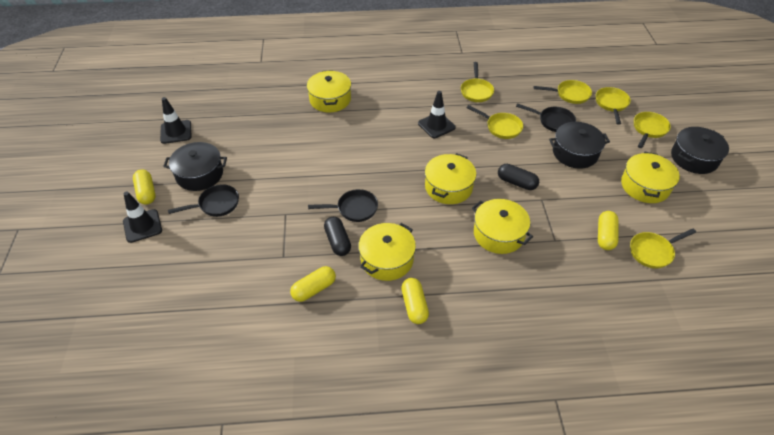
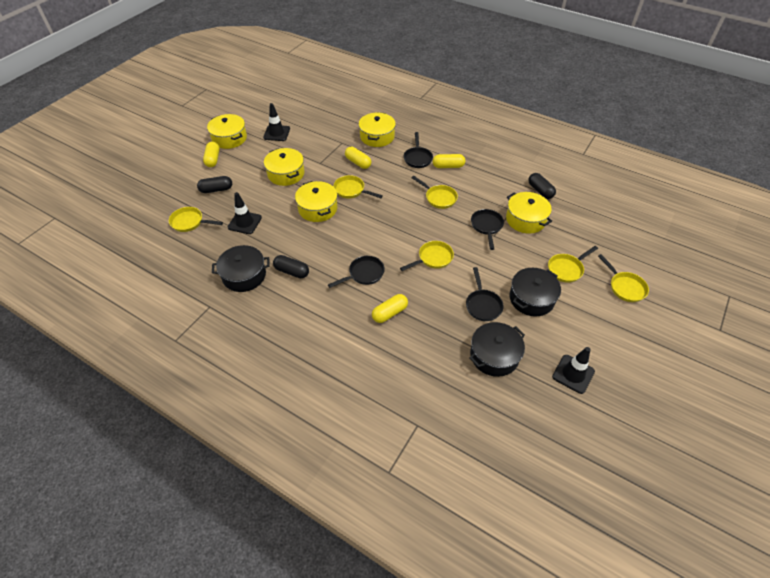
black capsule: [324,217,351,256] [498,164,539,190] = 2 -> [197,176,232,193] [273,255,309,278] [528,173,556,199] = 3
black pan: [168,184,239,217] [308,189,378,222] [516,103,576,132] = 3 -> [328,256,385,288] [404,132,433,168] [466,267,504,321] [471,209,504,250] = 4

